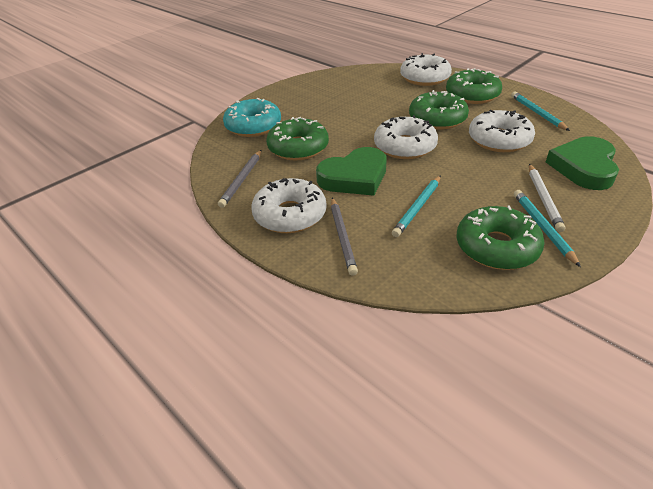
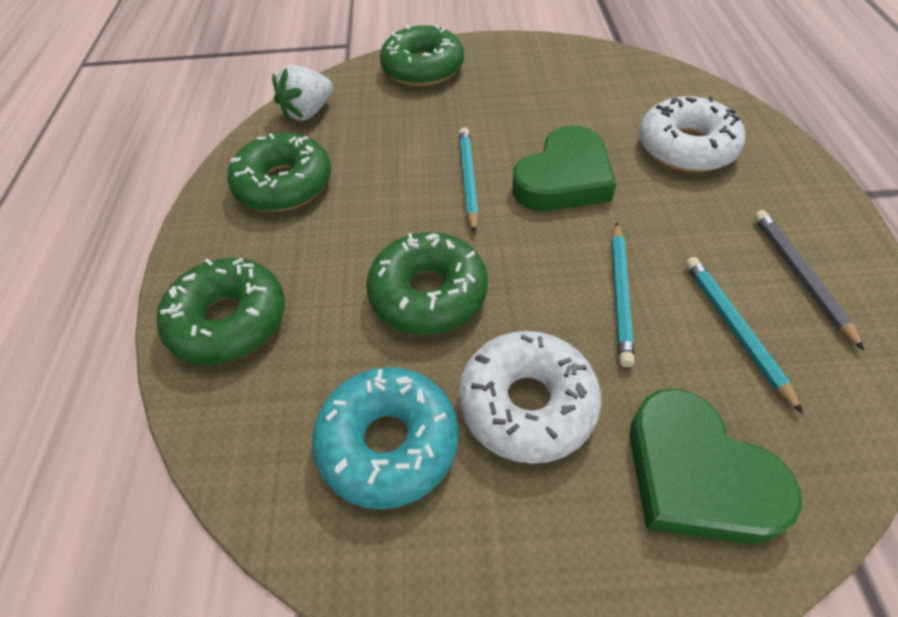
grey pencil: [218,150,261,208] [331,198,358,276] = 2 -> [754,210,864,351] = 1
white donut: [251,178,327,233] [374,115,438,159] [400,53,452,86] [469,110,535,152] = 4 -> [459,331,601,464] [639,96,746,172] = 2
white pencil: [529,164,565,232] = 1 -> none = 0
white strawberry: none = 0 -> [272,65,333,122] = 1

